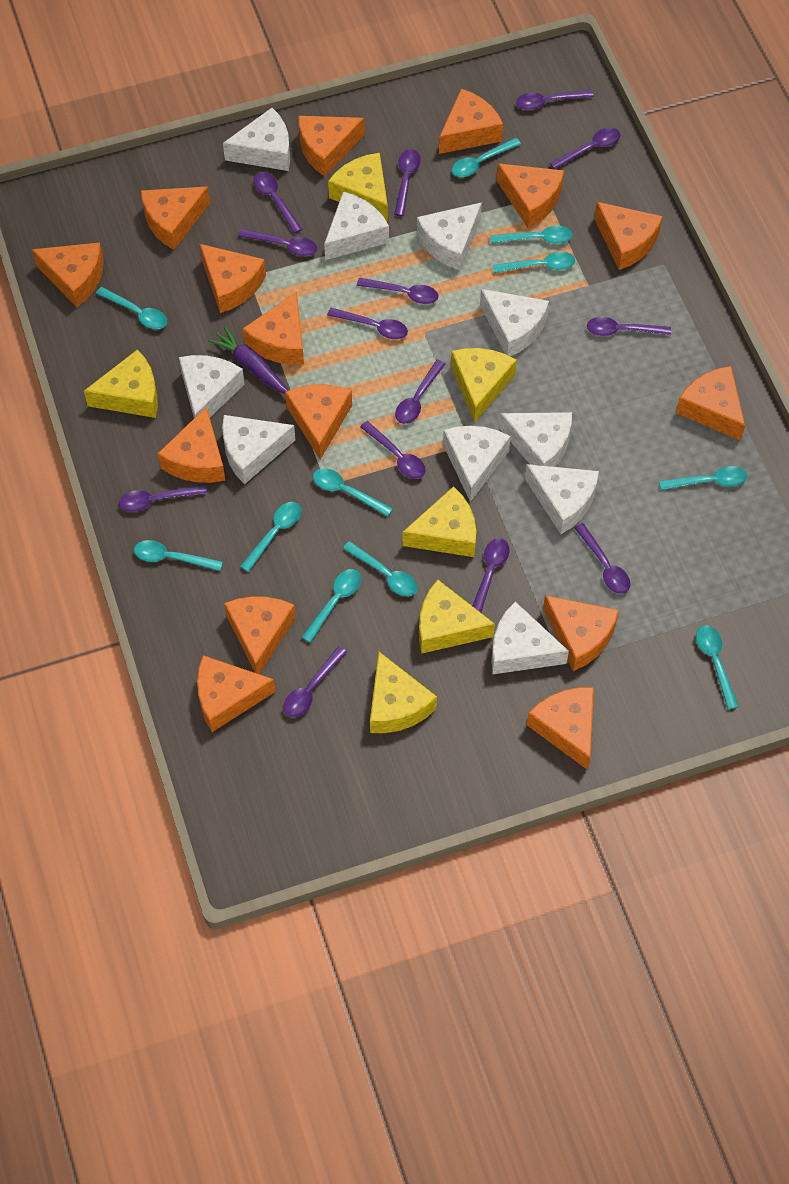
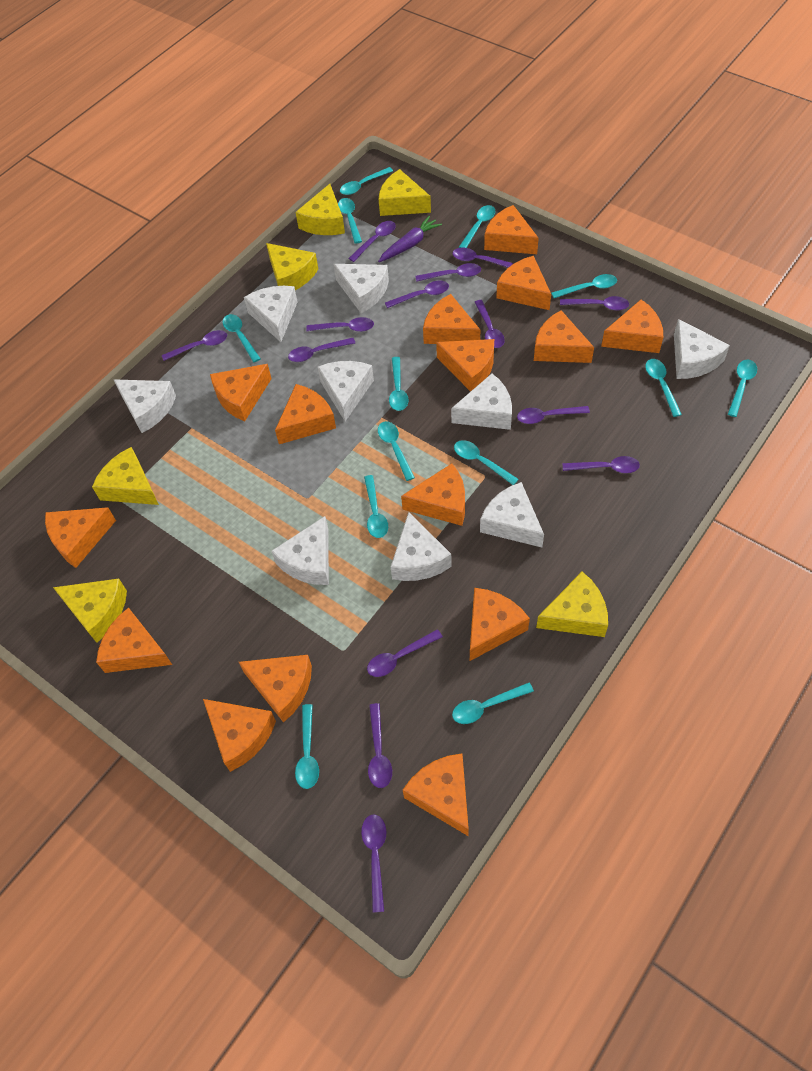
turquoise spoon: [96,287,167,329] [134,540,223,571] [240,502,301,572] [302,569,361,643] [313,468,393,517] [343,541,418,596] [452,138,521,177] [490,225,573,244] [492,251,575,273] [659,466,747,490] [696,625,739,710] = 11 -> [223,314,261,362] [295,704,319,789] [338,198,362,244] [340,167,393,195] [364,475,388,538] [378,421,415,481] [389,357,409,411] [452,683,534,724] [454,440,519,485] [459,205,495,248] [551,274,617,298] [645,359,682,417] [728,359,757,417] = 13
white cheese: [179,355,245,418] [222,415,295,484] [223,108,290,171] [324,191,389,260] [417,202,482,271] [443,426,511,502] [480,289,549,357] [491,602,569,674] [499,412,572,467] [525,464,599,534] = 10 -> [113,379,176,433] [244,286,298,342] [272,516,329,585] [318,361,374,421] [333,264,389,313] [391,512,452,581] [451,374,512,430] [480,482,544,547] [674,319,730,379] = 9

